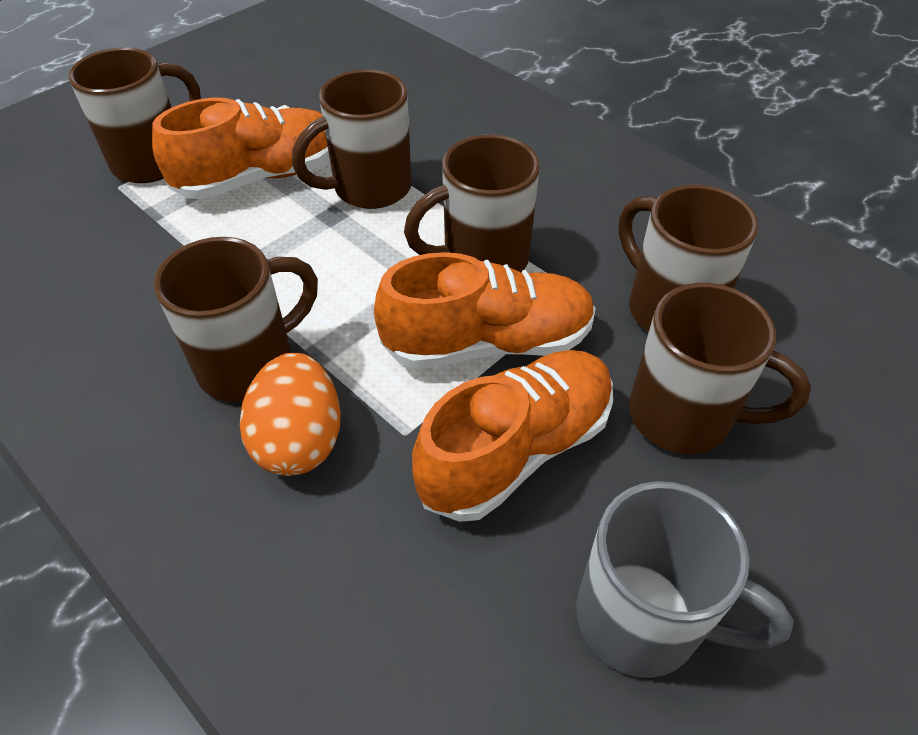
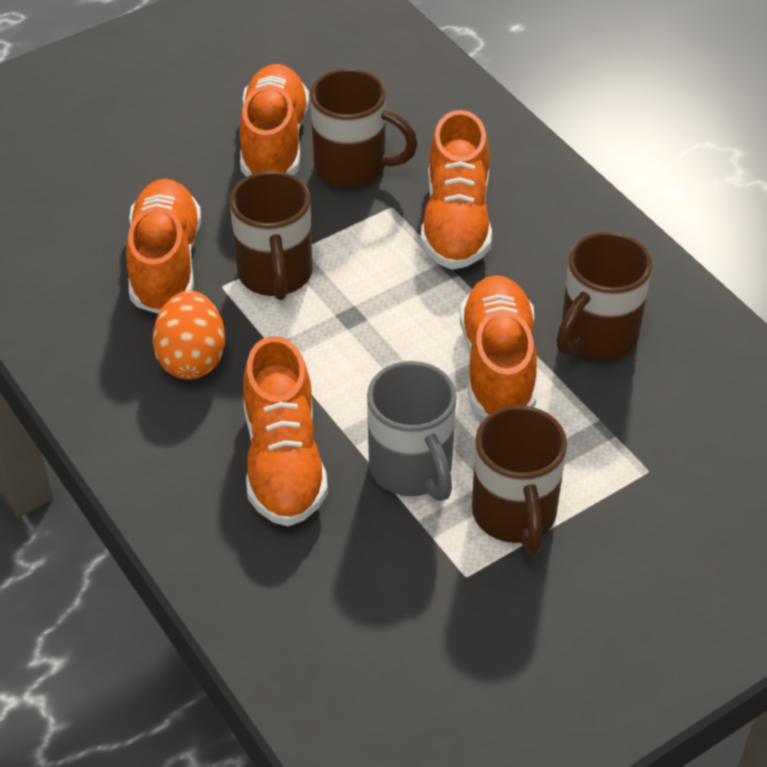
brown mug: [68,48,201,183] [154,237,318,402] [292,70,412,209] [404,135,540,272] [619,185,758,332] [629,283,811,454] = 6 -> [230,171,312,300] [310,68,418,188] [472,405,567,553] [557,232,652,360] = 4
orange shoe: [152,97,330,199] [374,252,596,369] [412,350,613,522] = 3 -> [126,179,201,314] [239,64,309,177] [243,336,328,526] [421,110,492,270] [460,275,537,418] = 5

